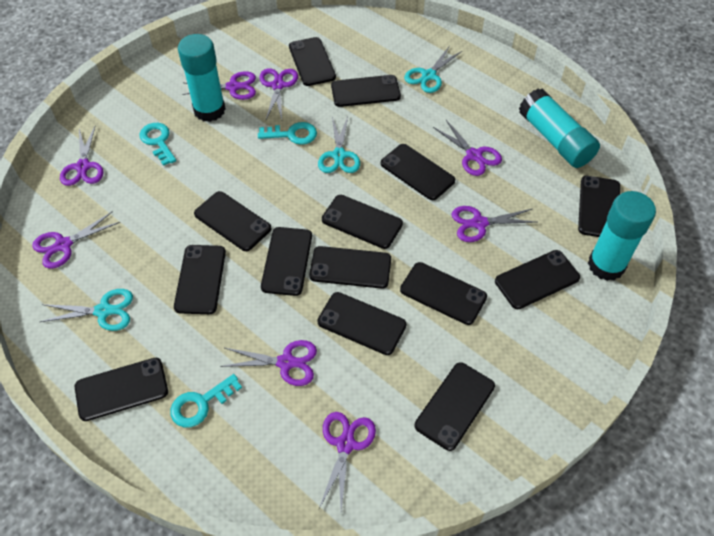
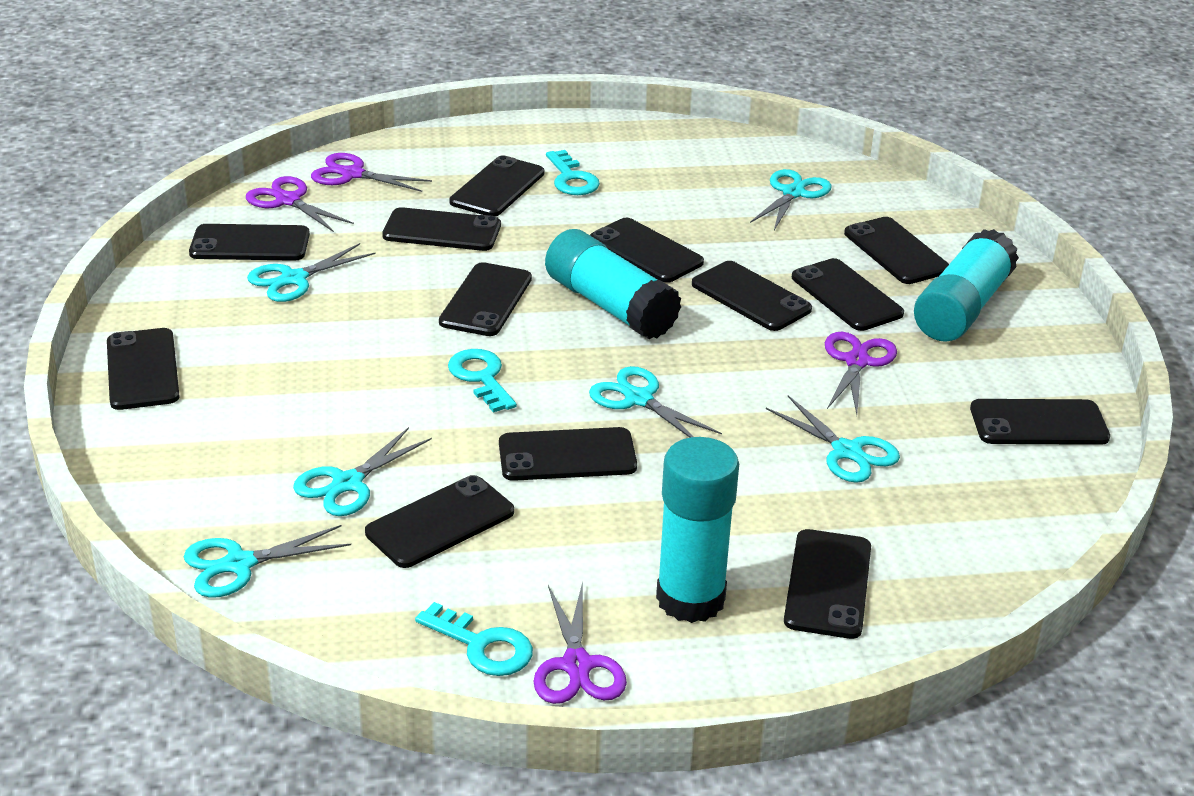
black phone: [75,358,168,421] [174,245,226,314] [194,191,272,251] [261,227,312,296] [289,37,336,86] [309,246,391,289] [317,292,406,355] [322,195,403,249] [331,75,401,107] [381,144,455,200] [400,262,487,325] [415,362,495,451] [495,250,580,309] [578,176,620,237] = 14 -> [107,328,180,410] [189,224,310,261] [365,475,514,568] [382,207,501,251] [439,262,532,336] [449,155,544,216] [499,427,637,481] [590,218,704,283] [692,261,812,331] [784,529,871,639] [792,258,904,331] [844,217,949,284] [970,399,1110,445] = 13
purple scissors: [32,211,120,269] [60,127,104,186] [182,71,256,100] [220,340,317,386] [259,68,298,119] [319,412,376,510] [433,120,502,176] [452,206,536,242] = 8 -> [246,176,354,232] [311,153,432,192] [533,582,627,704] [825,332,897,415] = 4
turquoise scissors: [40,289,133,331] [318,116,360,173] [404,47,462,93] = 3 -> [183,525,351,598] [247,243,375,302] [293,427,432,516] [589,366,722,438] [750,169,831,230] [766,395,900,483] = 6

